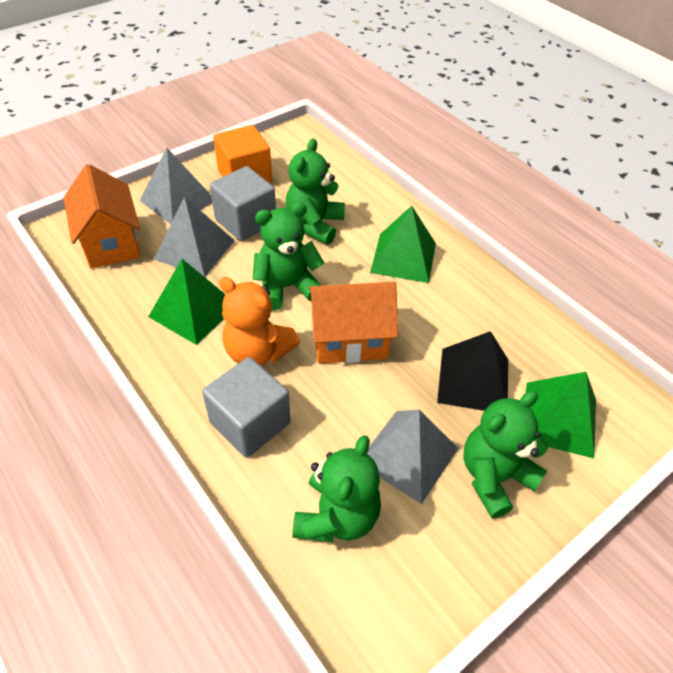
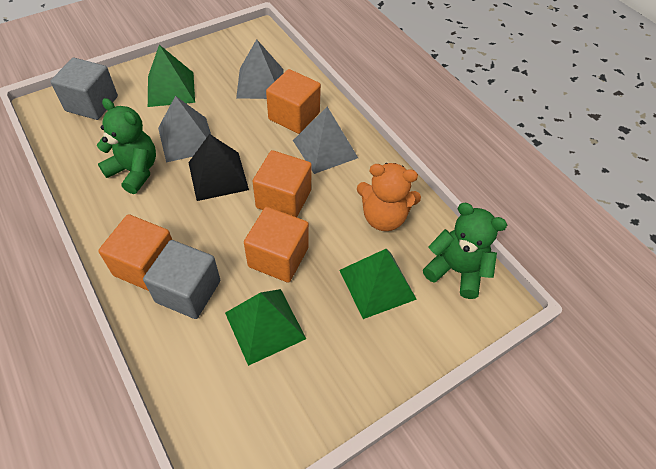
green teddy bear: [253,203,324,311] [286,138,345,244] [292,435,381,542] [463,391,548,519] = 4 -> [97,98,156,194] [423,203,507,299] = 2
orange cube: [213,125,272,183] = 1 -> [98,214,172,291] [244,207,309,283] [252,150,312,217] [266,69,321,134] = 4
orange house: [64,164,141,269] [308,282,398,364] = 2 -> none = 0

